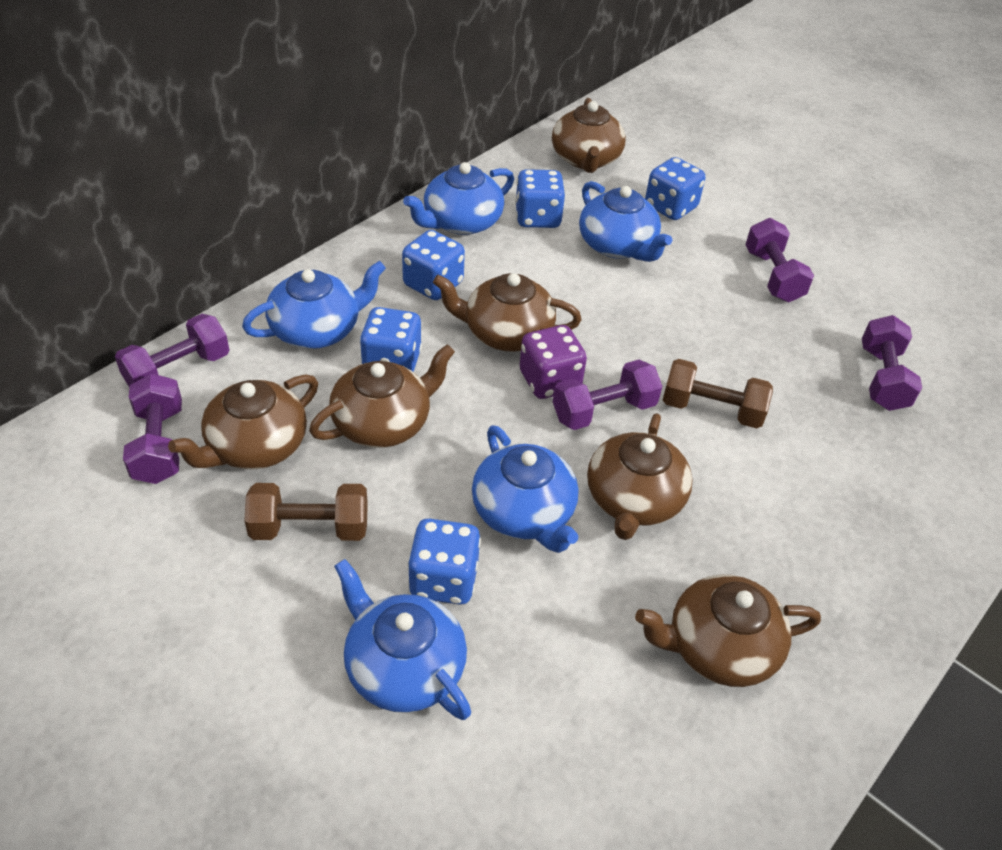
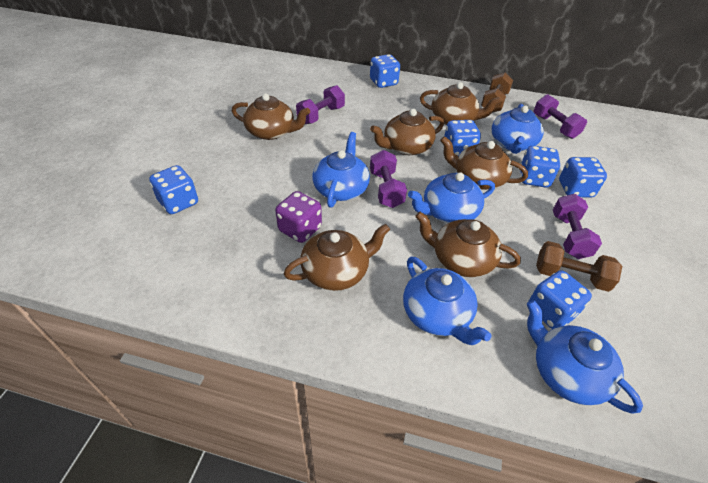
blue dice: [359,307,422,372] [402,230,465,300] [407,519,481,605] [515,169,566,228] [645,157,705,220] = 5 -> [149,165,198,214] [370,54,400,88] [444,120,481,156] [520,146,560,187] [528,271,592,329] [559,157,607,198] = 6
purple dumbbell: [115,314,229,387] [123,373,182,484] [553,360,662,430] [745,218,814,302] [862,315,922,411] = 5 -> [296,85,345,124] [370,150,407,208] [534,94,587,139] [553,194,602,259] = 4

